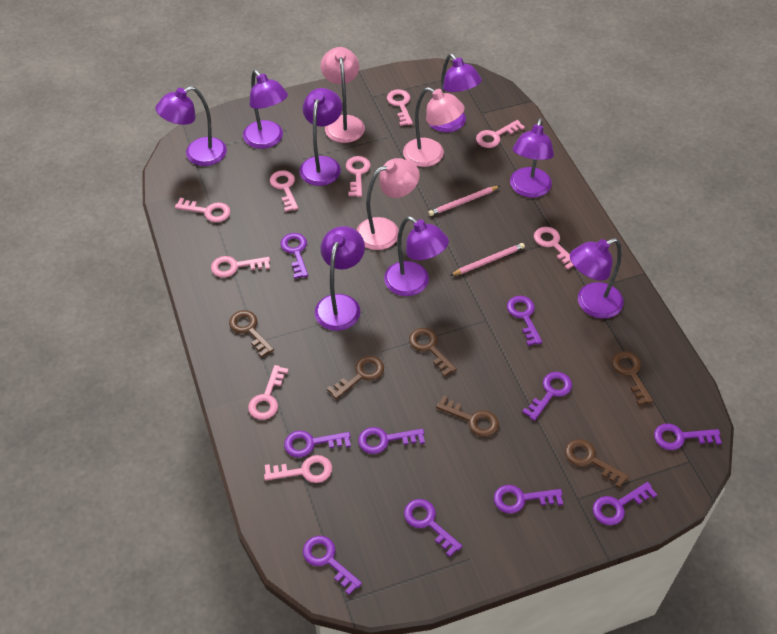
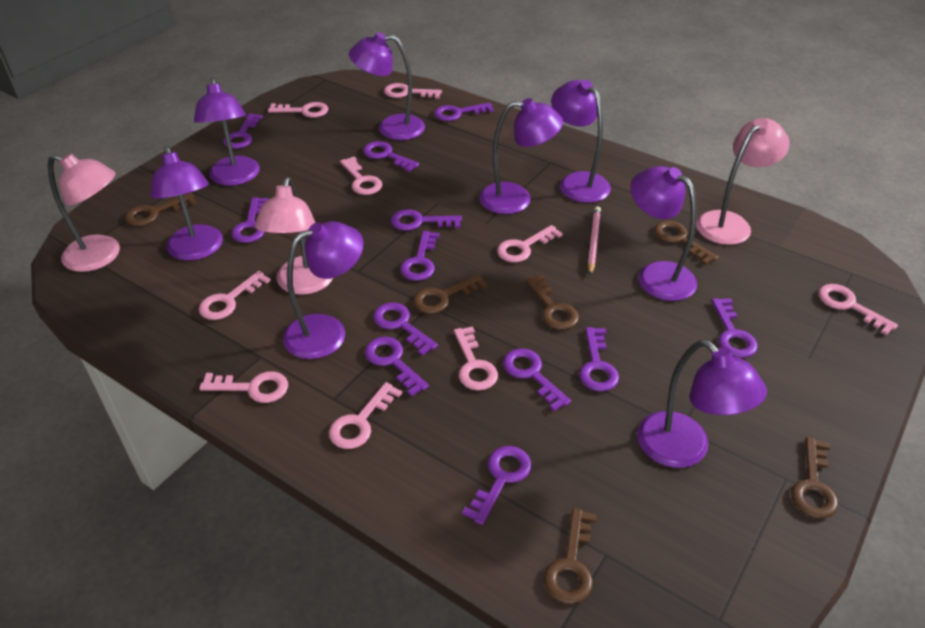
pink pencil: [428,186,500,216] [450,243,525,276] = 2 -> [588,206,601,275] = 1
purple key: [280,233,308,279] [284,430,351,458] [303,536,362,595] [358,427,425,454] [404,499,462,557] [494,485,563,514] [507,296,542,346] [522,372,572,421] [593,482,657,525] [654,423,722,450] = 10 -> [223,114,263,149] [231,197,269,243] [363,141,419,172] [365,336,429,396] [373,302,438,356] [391,209,462,231] [400,231,440,281] [434,102,494,121] [462,446,531,525] [503,348,571,411] [579,327,619,392] [712,298,758,358] = 12

